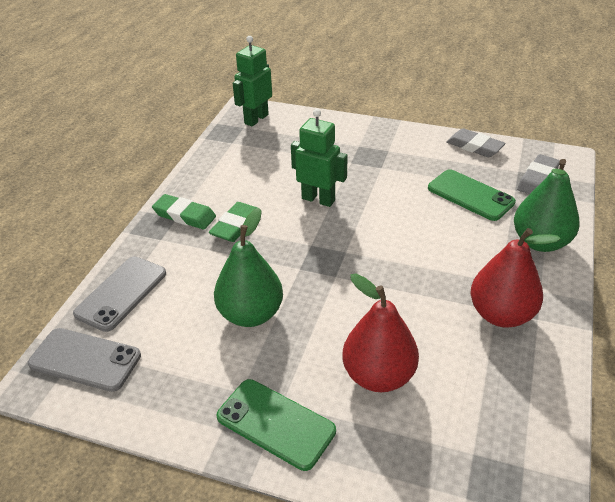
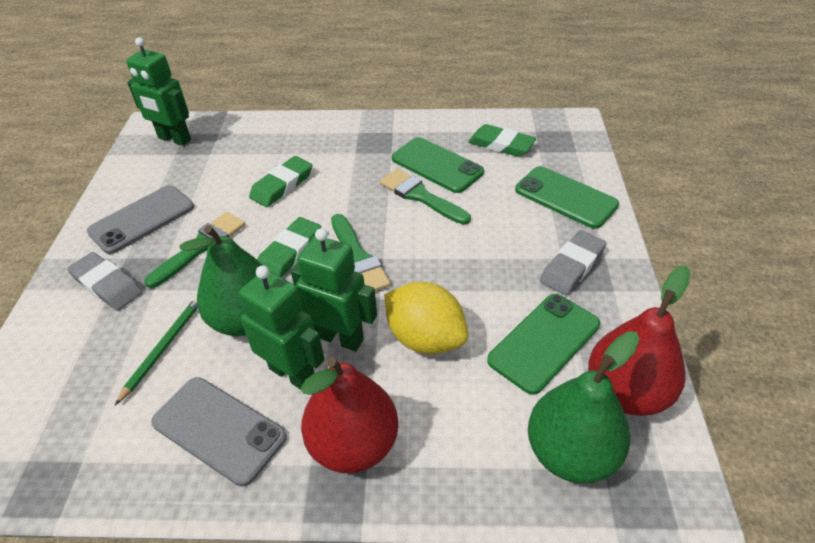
green brush: none = 0 -> [144,212,245,288] [331,214,390,291] [380,169,471,225] = 3
green eraser: [152,194,216,230] [209,202,257,242] = 2 -> [249,156,313,207] [257,217,321,277] [468,124,536,157] = 3
green pencil: none = 0 -> [115,297,198,405] = 1
green phone: [216,379,336,471] [428,169,516,221] = 2 -> [392,137,484,193] [487,294,600,395] [515,166,619,229] = 3
green robot: [233,36,272,127] [291,109,348,207] = 2 -> [126,37,191,146] [238,266,325,390] [291,228,377,351] = 3
yellow lemon: none = 0 -> [384,282,468,354] = 1

